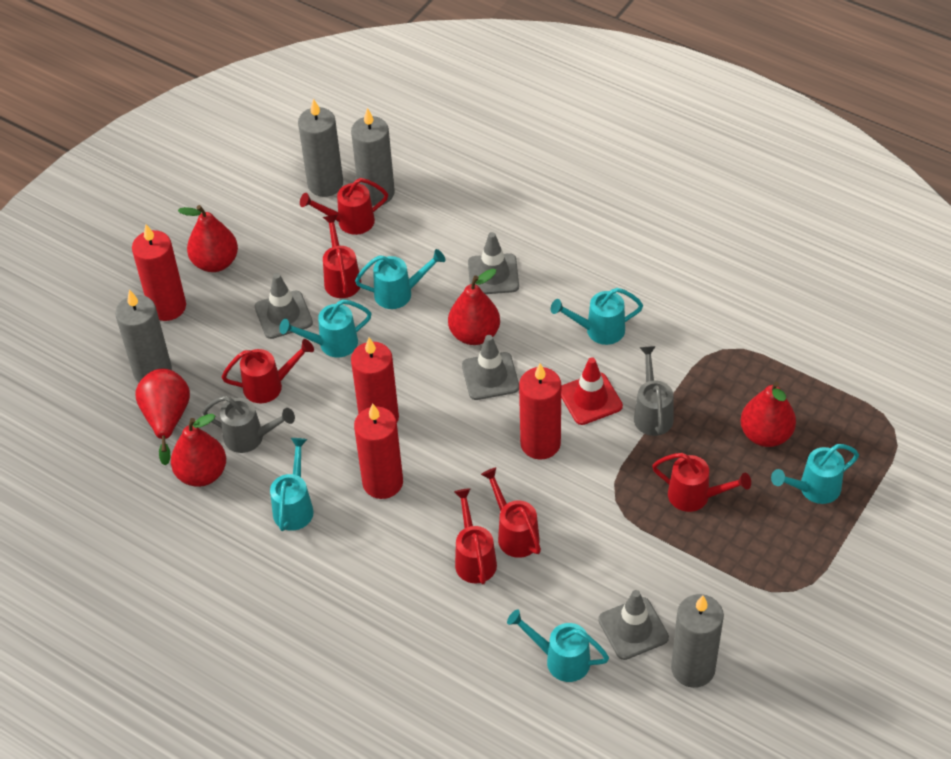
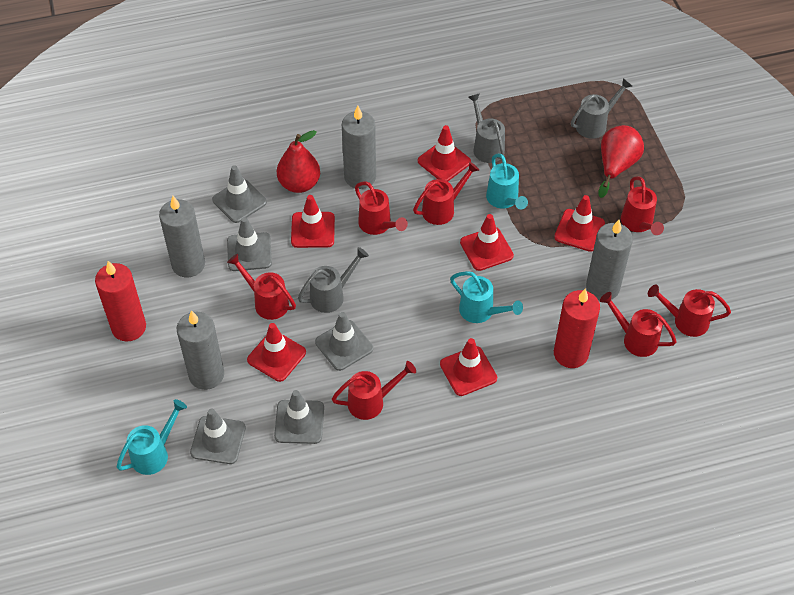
grey traffic cone: [255,273,313,339] [462,335,519,400] [468,232,519,294] [598,590,669,660] = 4 -> [190,409,246,464] [212,165,267,223] [227,217,272,271] [274,390,324,444] [315,312,373,371] = 5
grey watering can: [202,396,295,453] [634,346,674,436] = 2 -> [298,247,369,313] [468,93,505,163] [571,78,632,139] = 3
red candle: [132,224,186,321] [351,338,399,422] [354,404,403,499] [519,363,561,460] = 4 -> [95,261,146,341] [554,289,600,368] = 2
red pear: [135,369,190,465] [171,414,226,487] [178,205,238,272] [448,269,500,345] [740,382,796,447] = 5 -> [277,130,320,193] [598,125,644,198] = 2
red traffic cone: [561,357,623,425] = 1 -> [247,323,306,382] [291,195,335,248] [418,125,471,182] [440,338,497,396] [460,214,514,271] [554,195,605,252] = 6
red watering can: [222,339,314,403] [300,178,388,235] [323,215,361,298] [454,488,497,584] [481,467,541,558] [652,453,751,512] = 6 -> [227,254,296,320] [332,361,416,420] [355,181,408,235] [413,162,479,225] [600,292,677,357] [621,176,664,235] [648,285,731,337] = 7
turquoise watering can: [270,438,314,531] [279,299,372,357] [355,249,445,309] [507,609,609,682] [551,288,643,345] [771,444,859,504] = 6 -> [117,399,187,475] [450,271,523,323] [486,154,528,209] = 3

